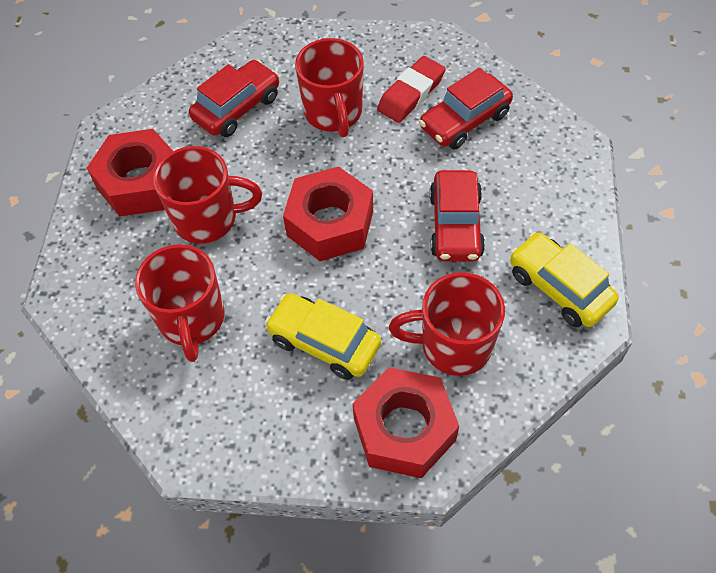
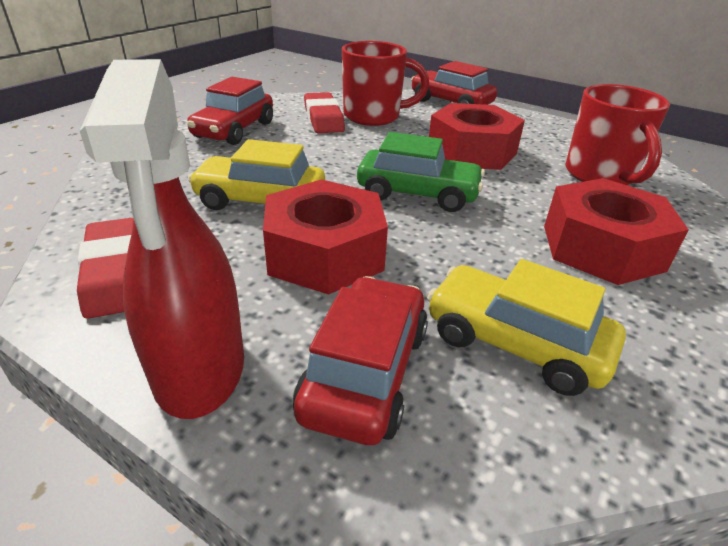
green car: none = 0 -> [357,132,485,212] = 1
red eraser: [377,56,445,123] = 1 -> [77,218,134,319] [304,92,345,133] = 2
red mug: [135,244,225,362] [153,146,262,244] [295,38,364,137] [389,272,505,376] = 4 -> [342,41,429,126] [565,84,670,185] = 2
red spray bottle: none = 0 -> [80,59,244,419] = 1

